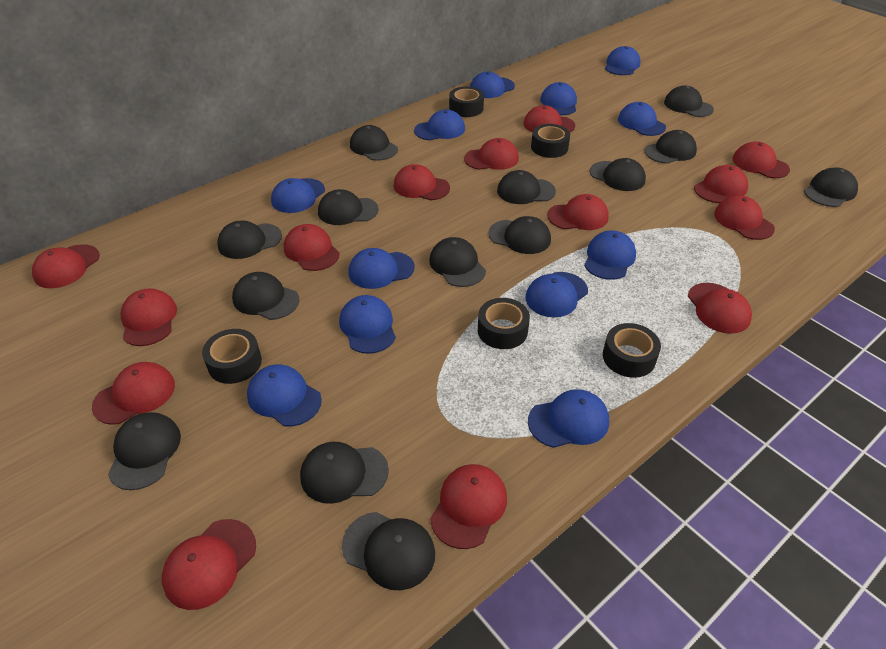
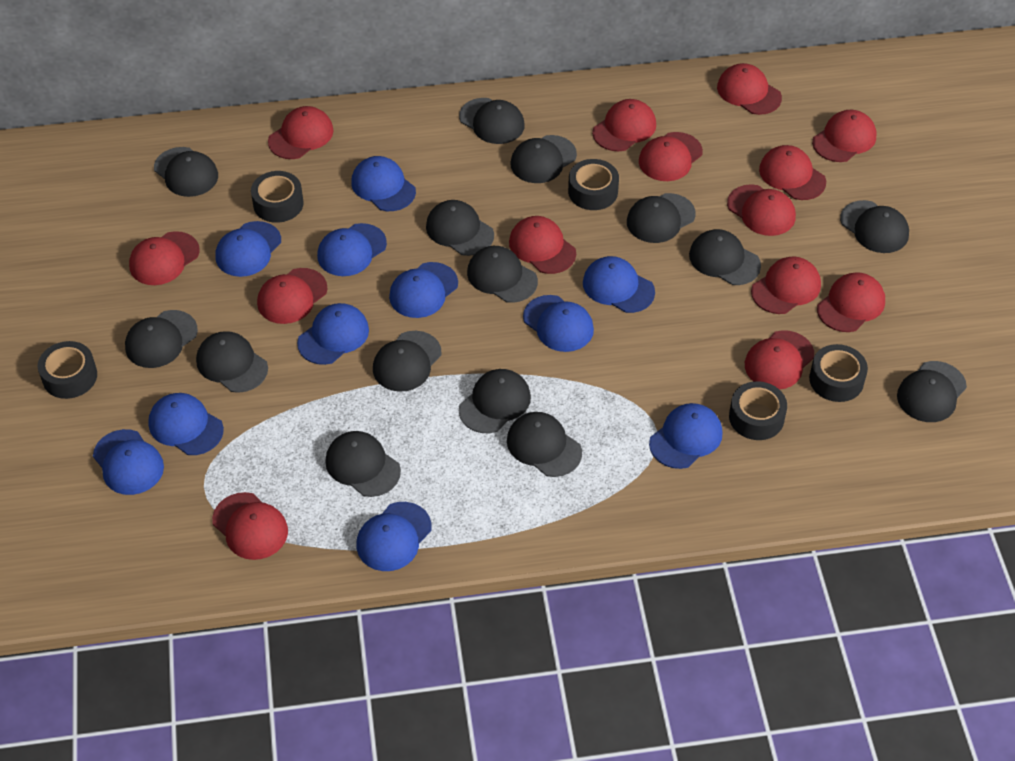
black cap: [108,412,181,490] [217,221,282,259] [232,272,299,320] [300,442,389,504] [318,189,379,225] [342,512,435,590] [350,125,398,161] [429,237,486,287] [488,216,551,254] [497,170,556,204] [590,158,646,191] [644,130,697,164] [664,85,714,117] [804,167,858,207] = 14 -> [125,310,198,368] [154,147,218,197] [196,331,268,393] [325,431,401,497] [373,331,441,392] [426,200,494,256] [459,98,525,144] [459,369,531,433] [467,246,538,303] [507,412,582,477] [510,135,577,183] [627,193,696,243] [689,229,761,285] [840,200,909,253] [897,361,967,422] = 15
blue cap: [247,364,322,426] [271,178,325,213] [339,295,396,354] [348,248,415,289] [414,109,465,140] [470,72,515,98] [525,272,588,317] [528,389,609,448] [540,82,577,115] [584,230,636,280] [605,46,641,75] [618,102,666,136] = 12 -> [93,429,164,495] [148,393,224,455] [216,221,281,277] [297,303,369,365] [317,223,387,276] [351,156,416,211] [356,502,432,571] [389,262,458,318] [523,295,594,352] [583,256,655,313] [649,403,723,469] = 11

